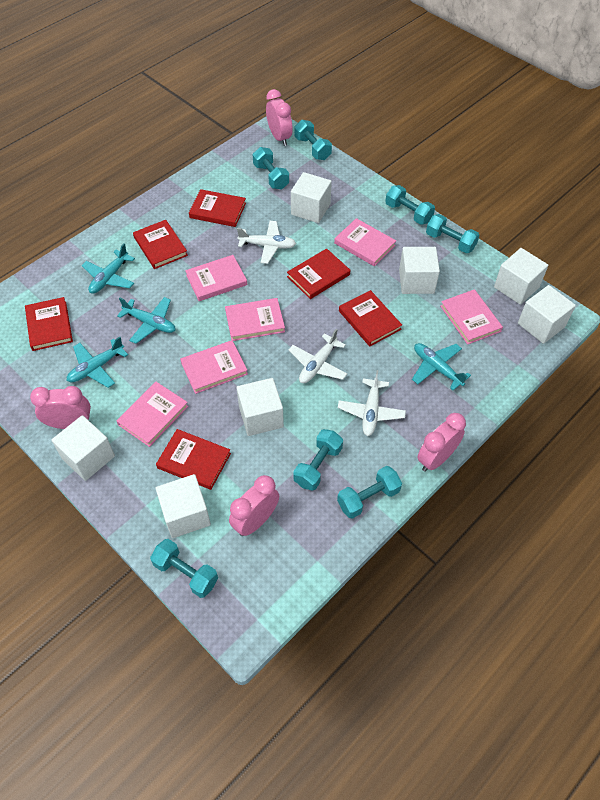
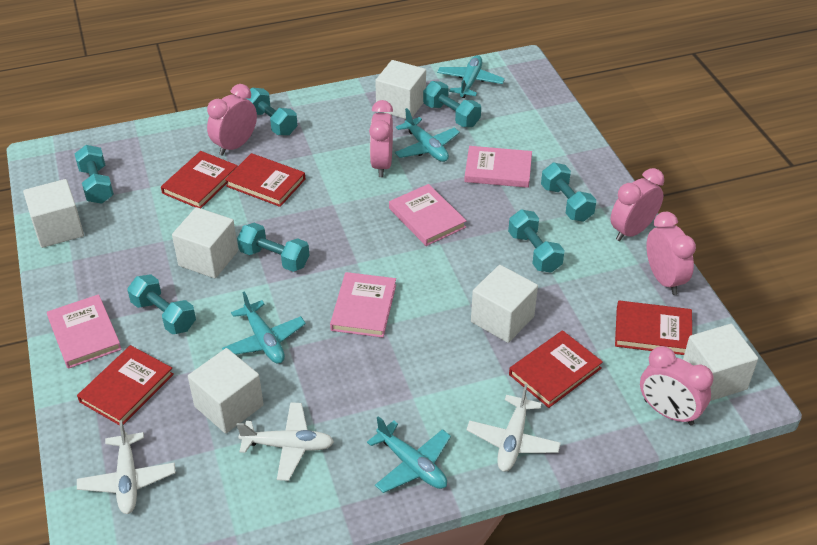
pink book: [117,382,188,447] [180,340,248,394] [185,255,247,301] [225,298,285,341] [334,218,396,266] [440,289,503,345] = 6 -> [47,294,122,369] [330,272,396,338] [389,184,466,246] [464,146,532,188] = 4
pink clock: [30,386,91,429] [229,475,279,536] [266,89,293,146] [417,413,466,472] = 4 -> [207,84,257,156] [369,100,393,177] [611,168,664,241] [640,346,713,425] [647,212,696,295] = 5
red book: [25,297,73,351] [133,220,188,269] [156,429,231,490] [189,189,246,227] [287,248,350,299] [339,290,402,346] = 6 -> [77,345,174,425] [161,151,238,208] [225,153,305,207] [509,330,603,408] [615,300,692,355] = 5
white cube: [51,415,115,481] [155,474,211,538] [236,378,284,436] [291,172,332,223] [399,247,440,294] [494,248,548,305] [518,285,576,344] = 7 -> [23,179,84,248] [172,207,238,278] [188,348,264,433] [375,60,426,119] [471,265,538,343] [683,324,758,401] = 6

